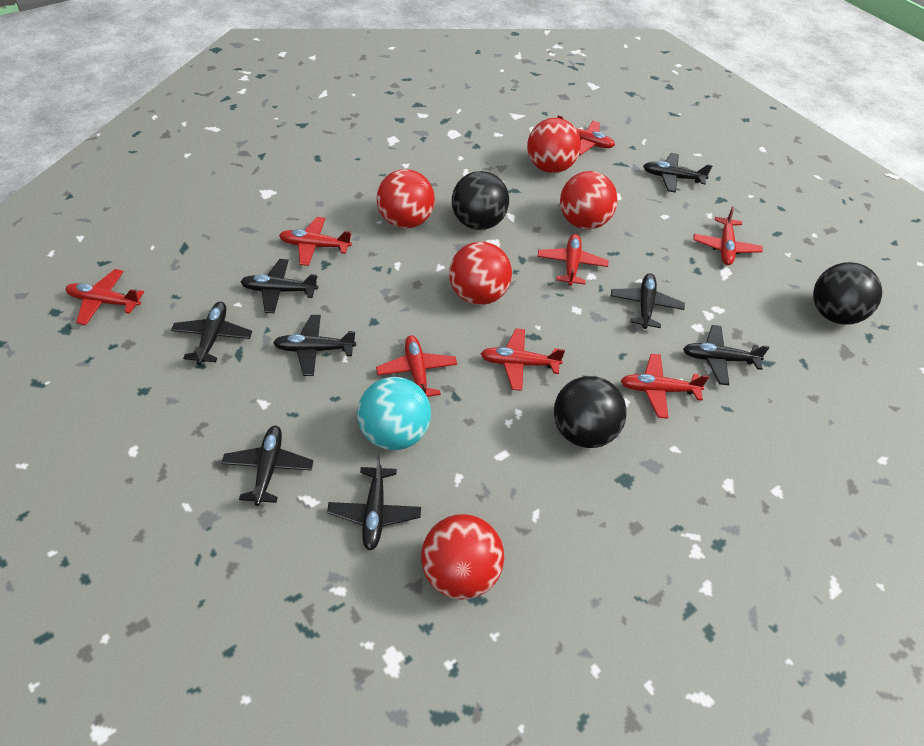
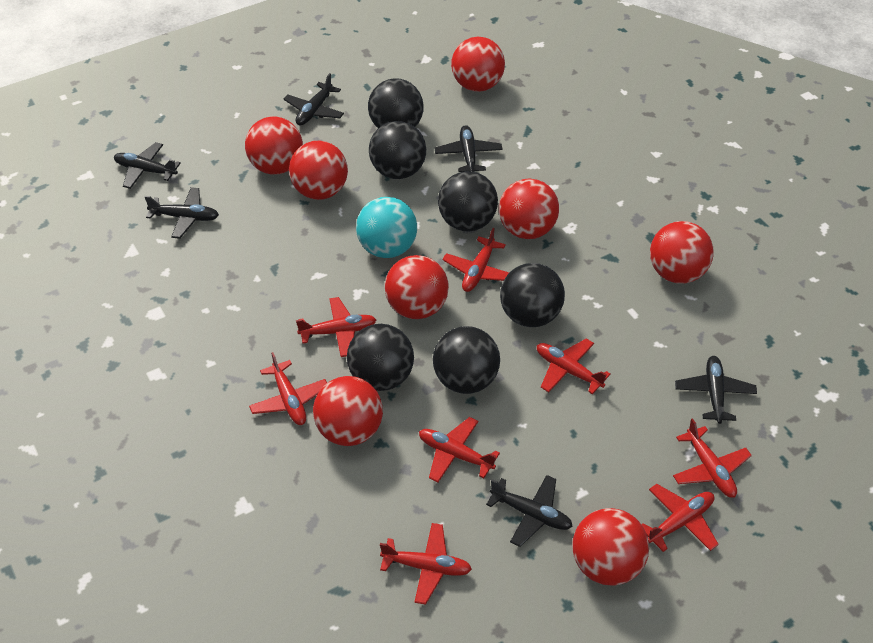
black ball: [452,171,509,230] [554,376,627,448] [813,262,882,325] = 3 -> [347,324,414,391] [368,78,424,128] [369,121,426,179] [433,326,500,394] [438,171,498,232] [500,263,565,327] = 6
black plane: [171,302,252,365] [222,426,313,506] [241,259,318,313] [273,315,356,376] [327,455,421,551] [611,273,685,329] [643,153,713,193] [683,325,770,385] = 8 -> [114,142,181,189] [145,187,219,239] [283,73,344,126] [435,125,503,172] [486,475,573,547] [675,356,757,424] = 6
red ball: [376,169,435,229] [421,514,504,600] [449,242,512,305] [527,118,581,173] [560,171,618,230] = 5 -> [245,117,303,175] [289,140,348,200] [313,376,383,446] [385,255,449,319] [451,37,505,92] [499,179,559,239] [572,508,649,586] [650,221,714,284] = 8

